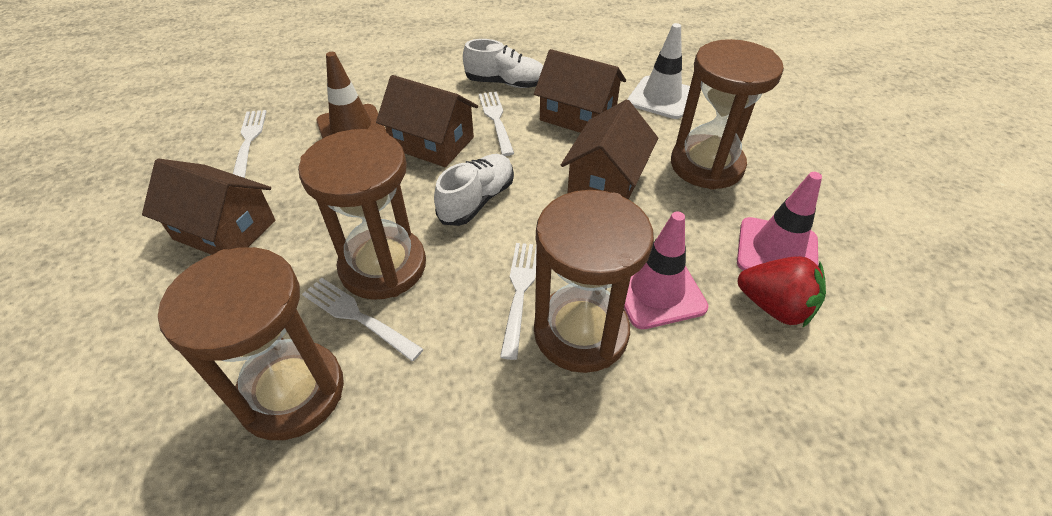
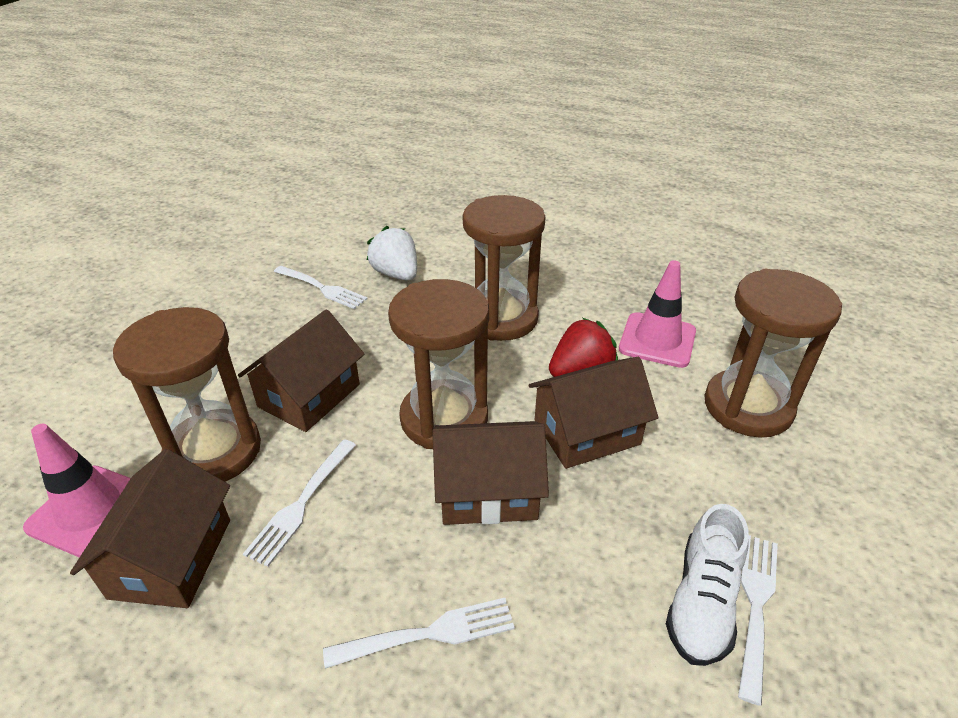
brown traffic cone: [316,52,387,139] = 1 -> none = 0
white shoe: [434,154,514,226] [463,39,543,88] = 2 -> [666,504,749,666] = 1
white strawberry: none = 0 -> [367,226,417,280] = 1
white traffic cone: [627,23,690,119] = 1 -> none = 0

